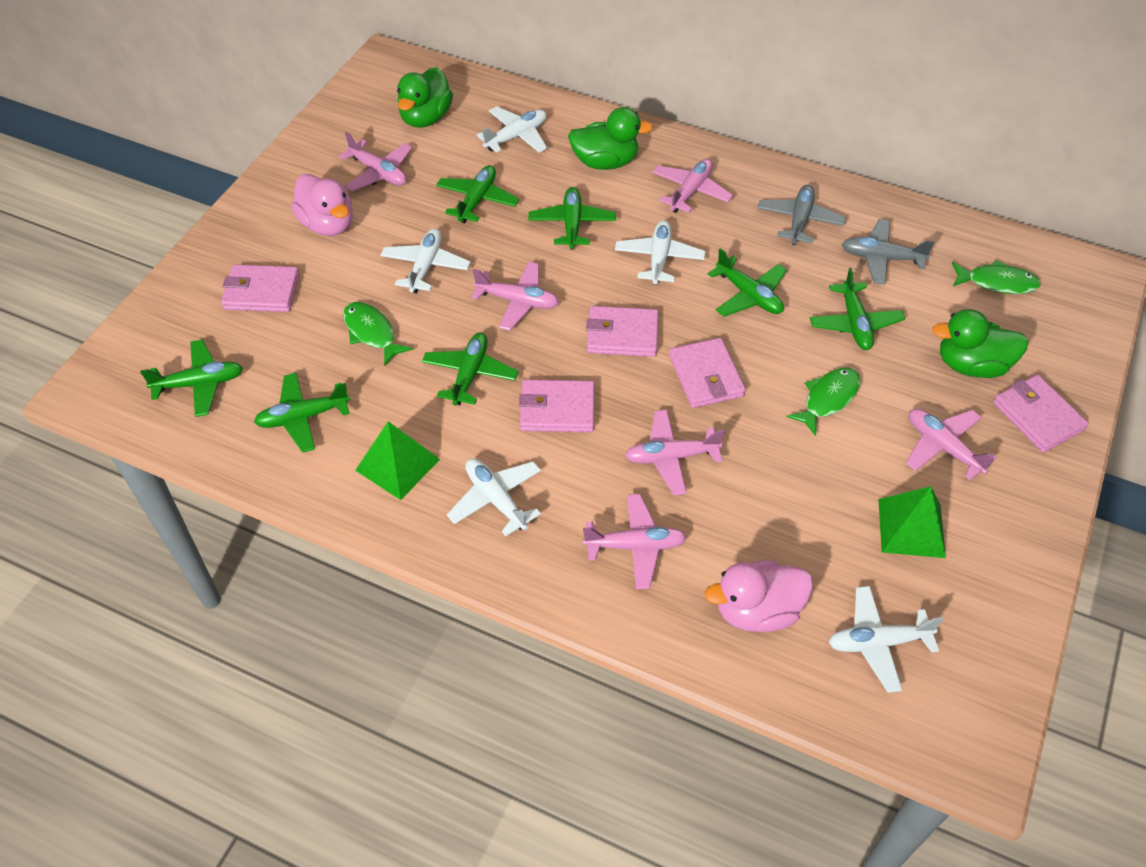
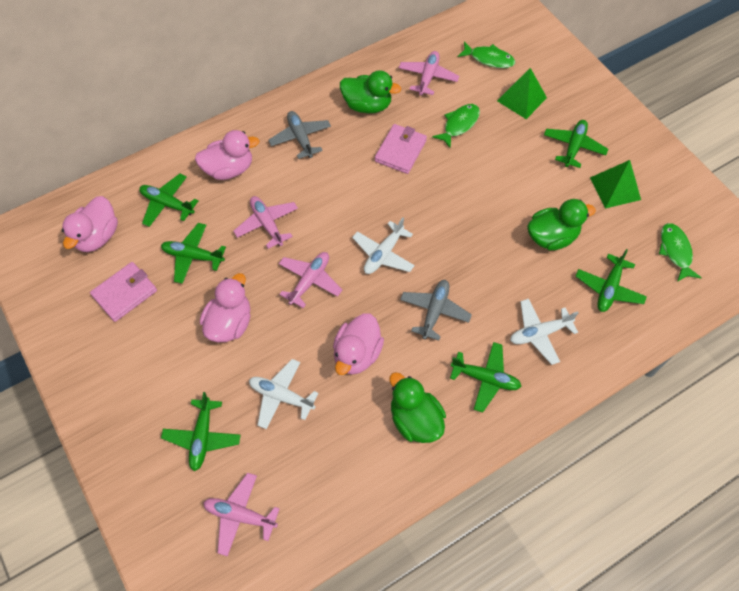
green plane: [140,339,243,417] [254,373,350,453] [422,333,519,405] [436,165,519,224] [528,187,616,250] [708,248,787,317] [810,268,905,350] = 7 -> [139,174,199,227] [161,223,226,284] [161,392,240,471] [450,342,522,412] [544,120,608,168] [576,249,647,312] = 6
pink duck: [291,174,353,236] [705,560,813,632] = 2 -> [62,196,118,252] [195,130,260,180] [200,273,250,342] [333,314,384,375] = 4
pink plane: [339,132,412,192] [472,262,559,331] [583,494,687,589] [625,410,725,495] [652,159,733,213] [906,409,997,480] = 6 -> [203,473,280,557] [233,196,298,249] [279,252,342,308] [399,51,459,96] = 4
pink wallet: [221,264,299,312] [519,380,595,432] [586,306,659,357] [669,338,746,408] [993,375,1089,453] = 5 -> [90,262,157,322] [375,124,427,174] = 2
white plane: [380,228,470,293] [447,459,541,536] [477,106,547,153] [615,220,705,285] [829,586,943,693] = 5 -> [249,359,318,429] [352,217,415,274] [510,299,578,365] = 3

